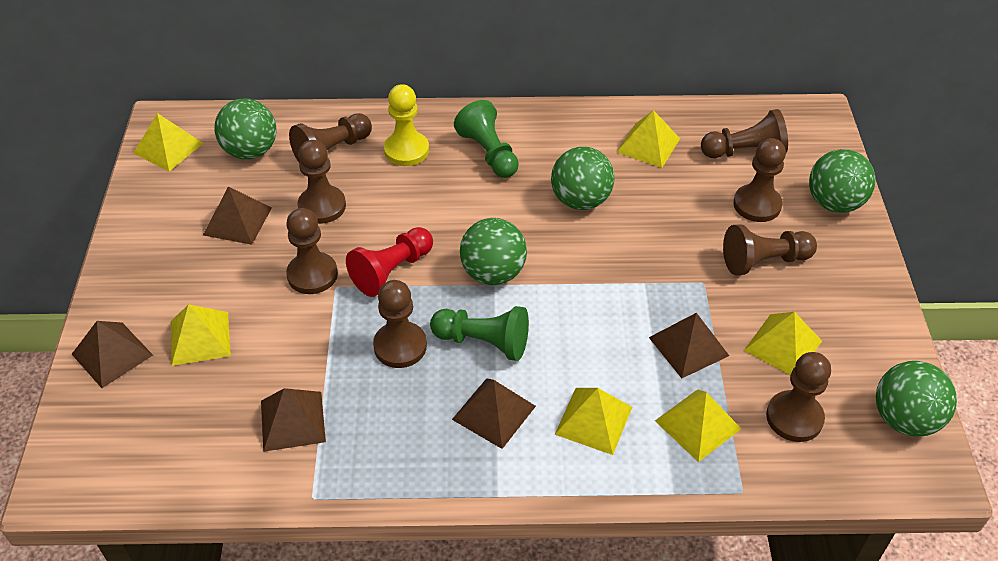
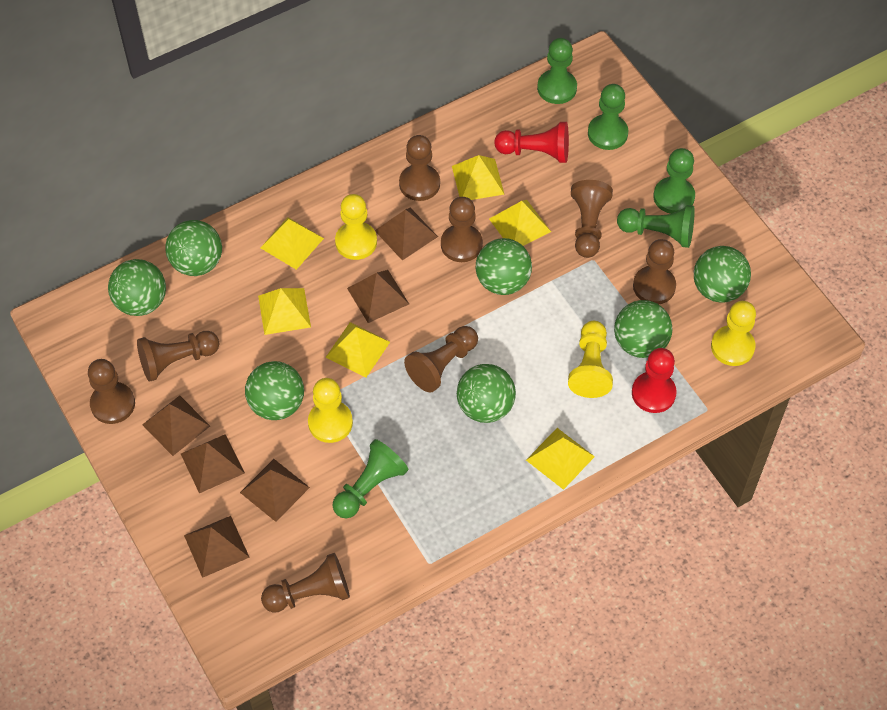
brown pyramid: [72,321,153,388] [203,186,272,245] [261,388,326,452] [452,378,536,449] [649,313,729,378] = 5 -> [142,395,210,456] [181,434,245,493] [184,516,250,578] [240,459,310,522] [347,270,409,323] [375,208,438,260] = 6
green ball: [214,98,277,159] [460,218,527,285] [551,147,615,210] [809,149,876,213] [876,361,957,437] = 5 -> [108,259,166,316] [165,220,222,276] [245,361,304,420] [457,364,516,423] [476,238,532,295] [614,300,672,358] [694,246,751,303] = 7
green pawn: [430,306,529,361] [454,100,519,178] = 2 -> [333,439,408,518] [537,38,577,104] [588,84,628,150] [617,205,695,248] [653,148,695,214] = 5
red pawn: [346,227,433,297] = 1 -> [494,122,569,163] [632,348,677,413] = 2
yellow pawn: [384,84,429,166] = 1 -> [308,378,353,443] [335,194,377,260] [568,321,613,398] [711,301,756,366] = 4

